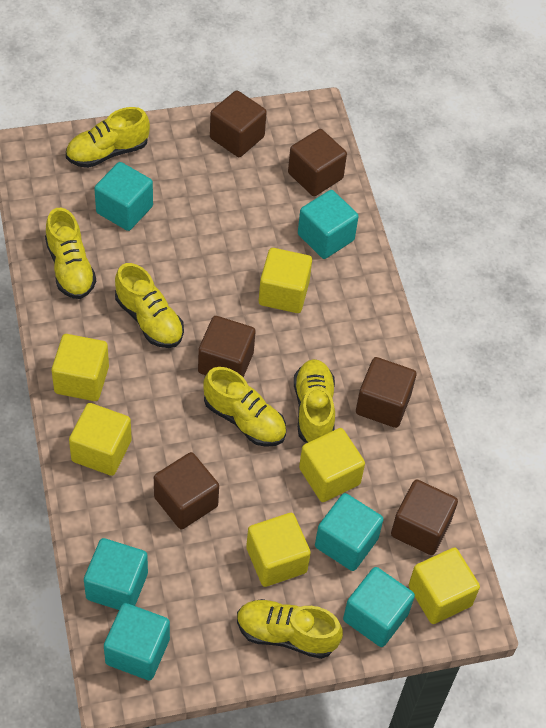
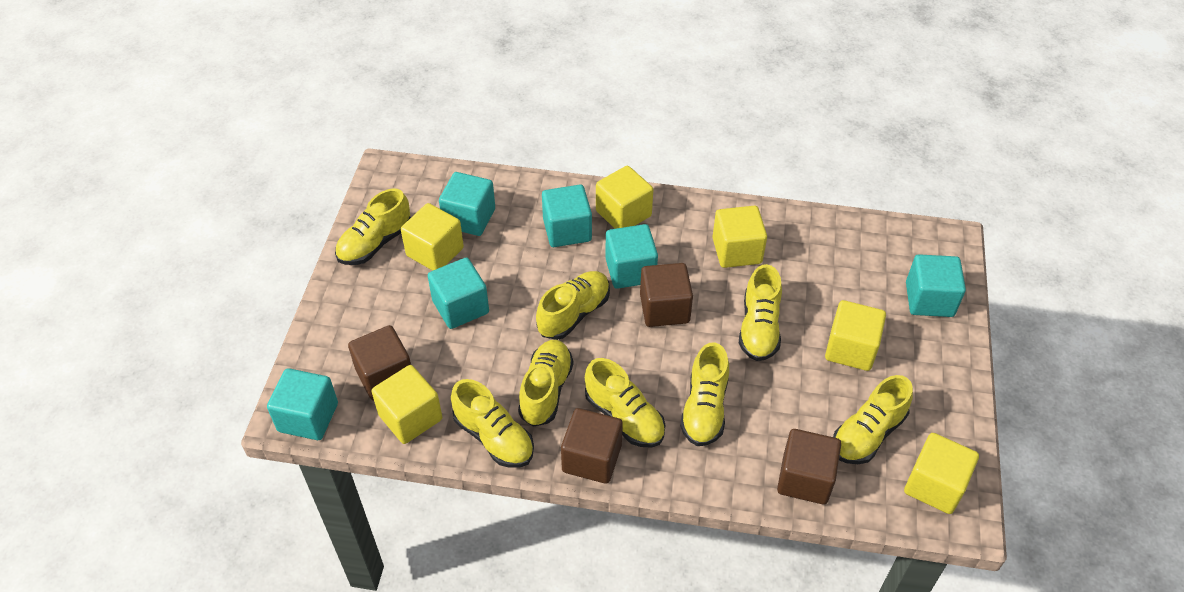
brown cube: [154,452,219,529] [198,316,256,377] [210,90,267,157] [288,129,347,196] [356,357,416,428] [391,479,458,555] = 6 -> [348,325,411,401] [561,408,623,484] [640,263,693,327] [777,429,841,505] = 4
yellow shoe: [45,208,96,299] [66,107,150,168] [115,263,184,348] [203,367,286,447] [237,599,343,659] [294,359,335,443] = 6 -> [335,189,411,265] [451,379,534,468] [518,340,573,427] [536,271,610,340] [585,358,666,448] [680,342,729,446] [739,264,782,361] [833,375,913,464] = 8

